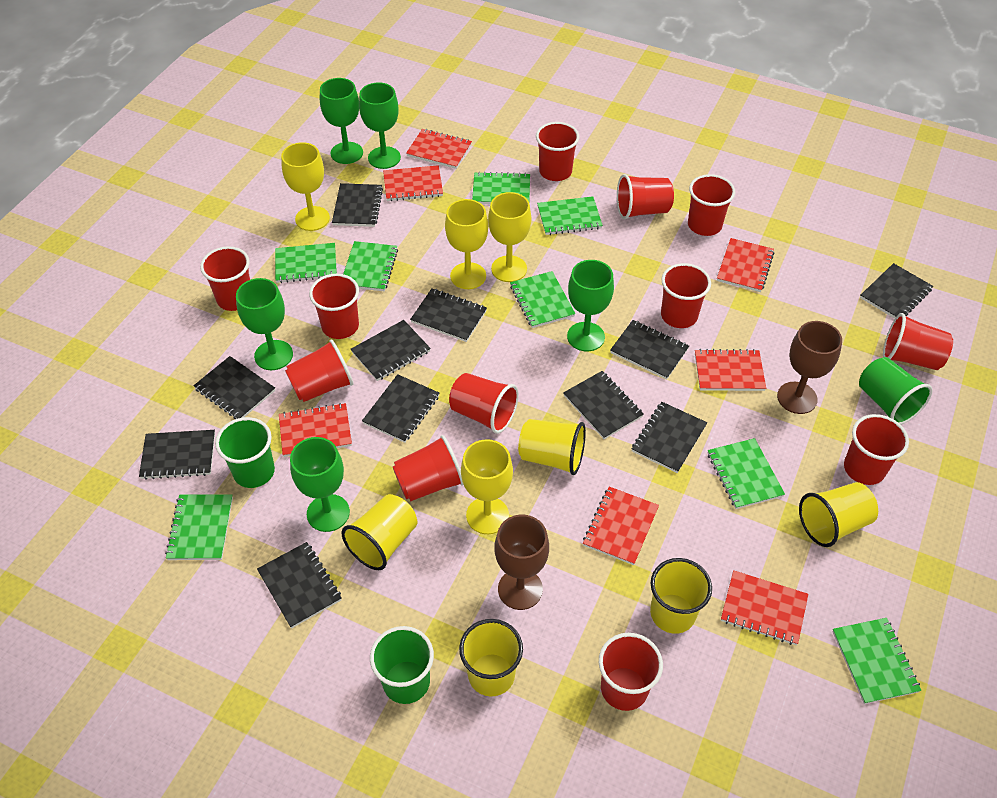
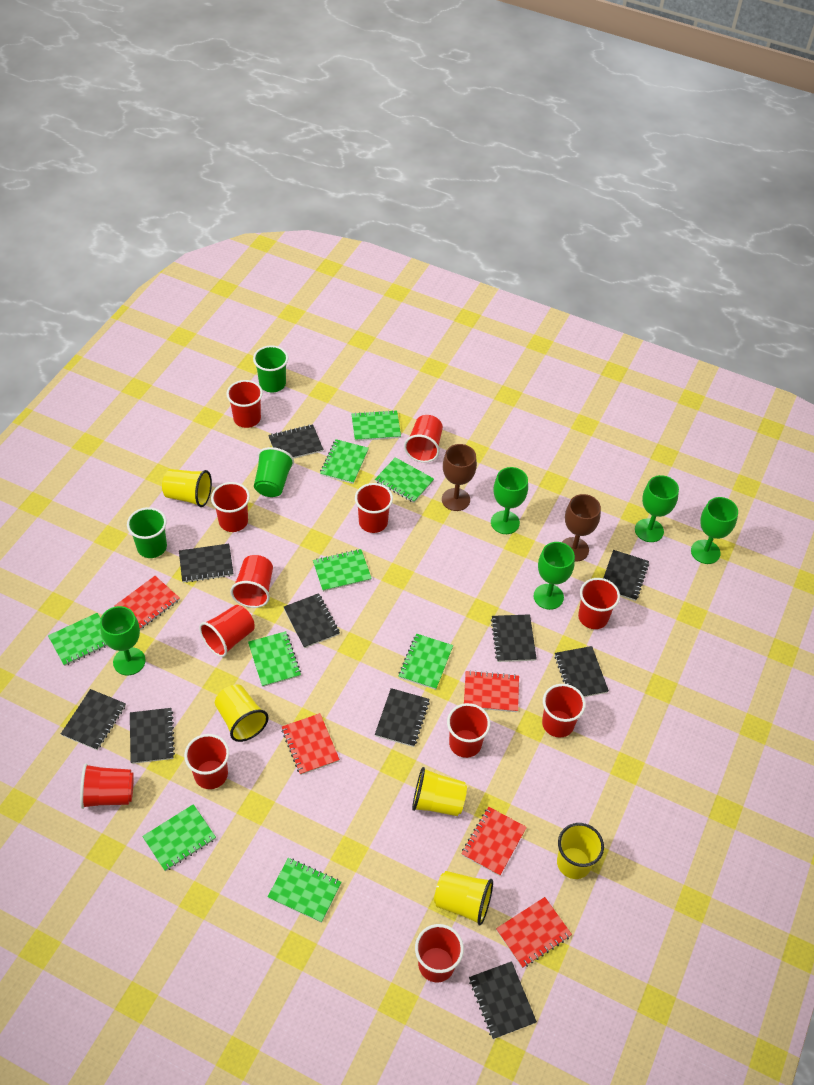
black notebook: [139,430,215,480] [193,356,275,419] [257,542,341,628] [332,183,383,227] [351,320,431,381] [362,374,439,443] [410,288,487,342] [563,371,644,439] [610,320,689,380] [632,402,707,473] [860,263,933,319] = 11 -> [61,689,126,750] [130,708,175,764] [179,544,233,583] [268,424,323,459] [284,593,340,648] [375,688,430,747] [469,961,537,1039] [491,614,537,662] [554,646,609,697] [603,550,649,601] = 10
green notebook: [165,494,233,560] [275,243,337,283] [343,241,398,291] [472,172,530,204] [510,271,575,328] [537,196,603,235] [708,438,785,509] [832,618,921,704] = 8 -> [48,613,108,666] [142,804,216,871] [248,631,301,687] [268,858,342,923] [313,549,372,592] [320,439,369,484] [352,410,401,441] [375,457,434,503] [399,633,453,690] = 9
red notebook: [279,403,352,457] [383,165,443,201] [406,129,472,169] [583,486,659,565] [695,349,766,391] [717,238,775,292] [721,570,808,645] = 7 -> [115,576,180,630] [281,713,340,775] [461,807,527,876] [464,670,519,712] [496,897,572,968] = 5
yellow goblet: [281,142,330,231] [445,199,488,289] [461,439,513,534] [488,192,531,282] = 4 -> none = 0

